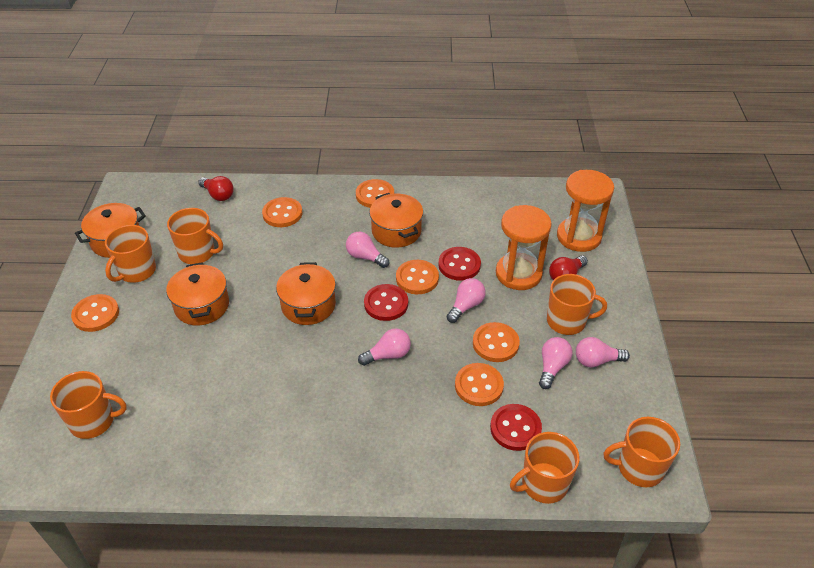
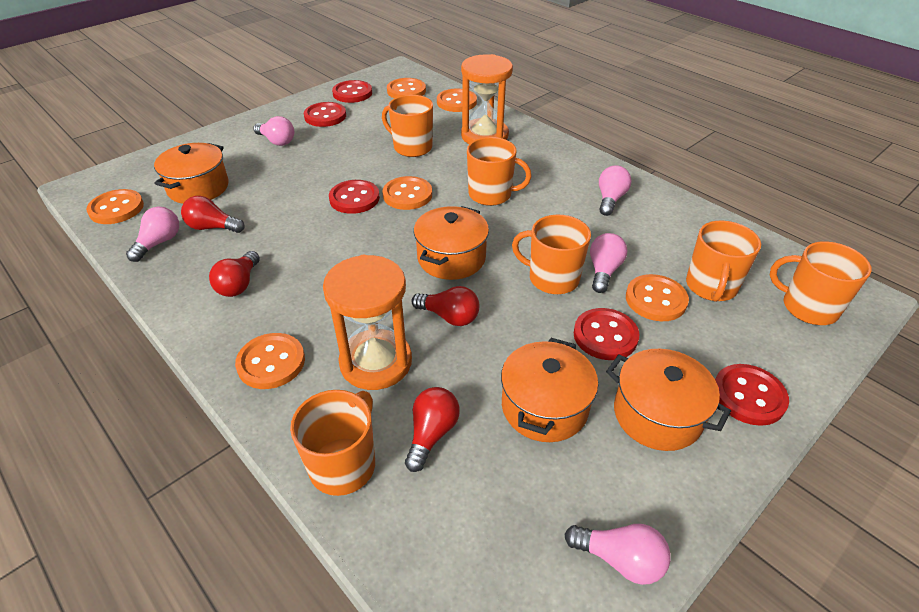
red button: [364,284,408,321] [438,247,481,281] [490,404,542,451] = 3 -> [304,102,346,127] [329,180,380,214] [332,80,372,103] [574,308,639,360] [715,364,789,426] = 5
red light bulb: [198,176,234,201] [549,256,588,280] = 2 -> [181,196,245,233] [209,251,260,297] [405,387,460,472] [411,286,480,326] = 4

